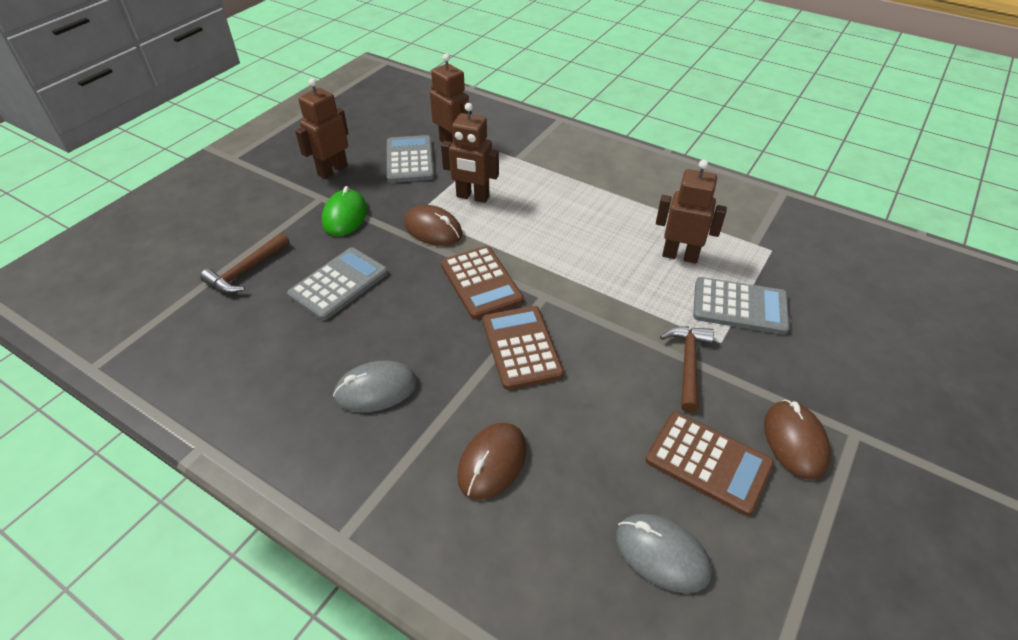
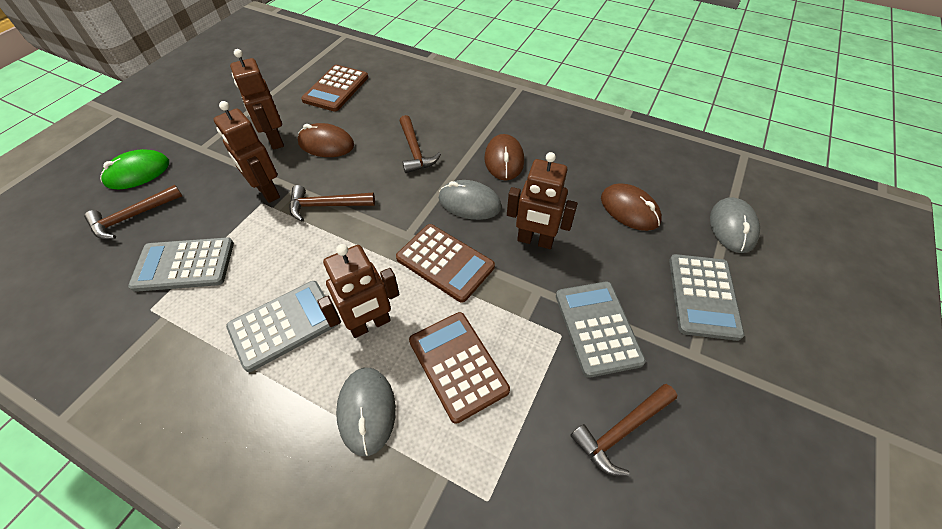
brown hammer: [200,233,290,293] [660,326,714,413] = 2 -> [84,185,182,239] [290,185,375,222] [400,115,441,173] [570,384,677,476] = 4
grey calculator: [287,247,388,321] [387,135,434,183] [693,277,790,335] = 3 -> [128,237,234,292] [226,281,337,372] [556,281,646,378] [669,254,744,341] = 4
grey mouse: [333,360,417,412] [616,514,712,593] = 2 -> [336,368,396,456] [439,180,502,220] [710,197,760,253] = 3

